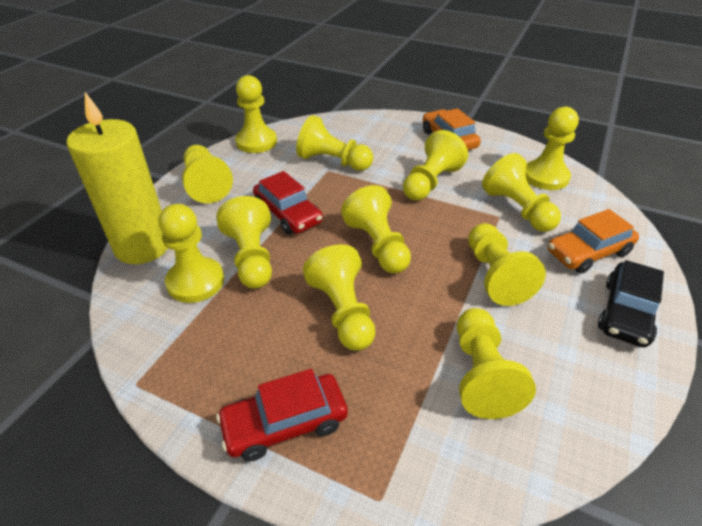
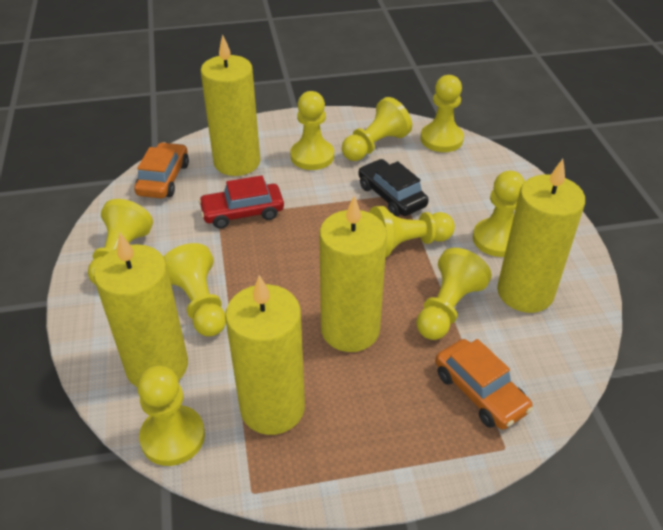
red car: [216,369,348,462] [253,171,323,235] = 2 -> [198,175,284,229] = 1
yellow candle: [67,92,168,264] = 1 -> [94,233,188,387] [201,35,260,176] [225,275,305,435] [319,196,387,352] [497,159,585,313] = 5
yellow pawn: [158,204,224,303] [182,145,233,203] [216,196,272,289] [235,75,277,153] [296,115,373,171] [303,244,375,350] [341,185,411,274] [403,130,468,201] [457,308,536,419] [468,223,546,306] [482,153,561,232] [526,107,579,190] = 12 -> [88,199,153,285] [137,366,205,466] [164,243,226,337] [290,91,334,170] [342,97,412,161] [369,206,455,257] [416,248,492,340] [421,75,464,152] [473,171,525,257] = 9

